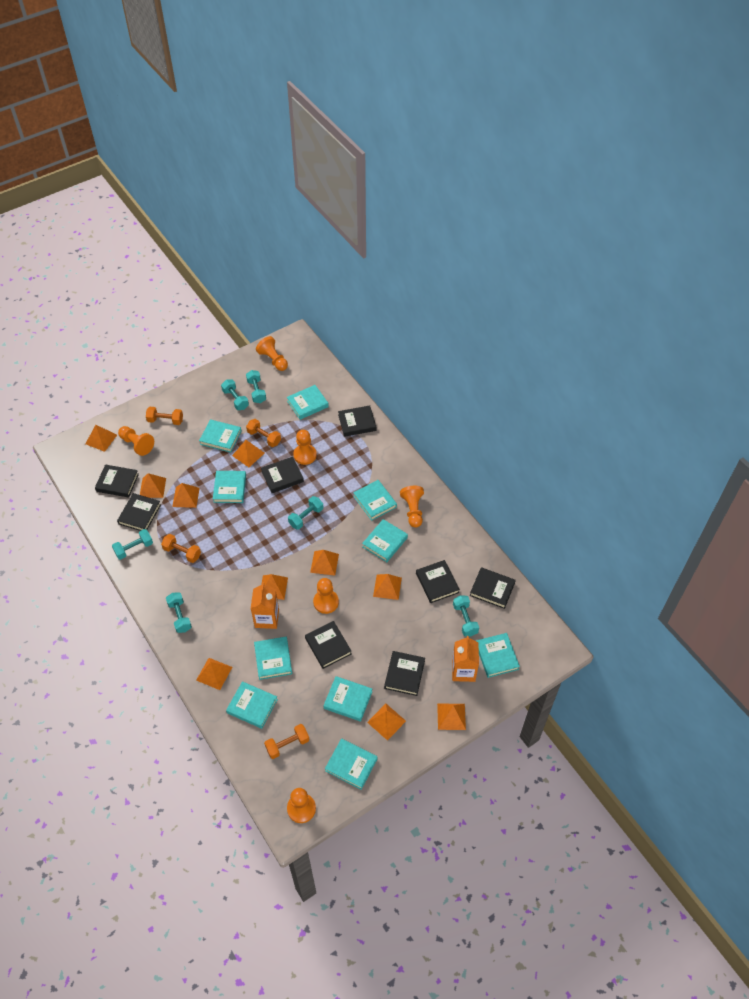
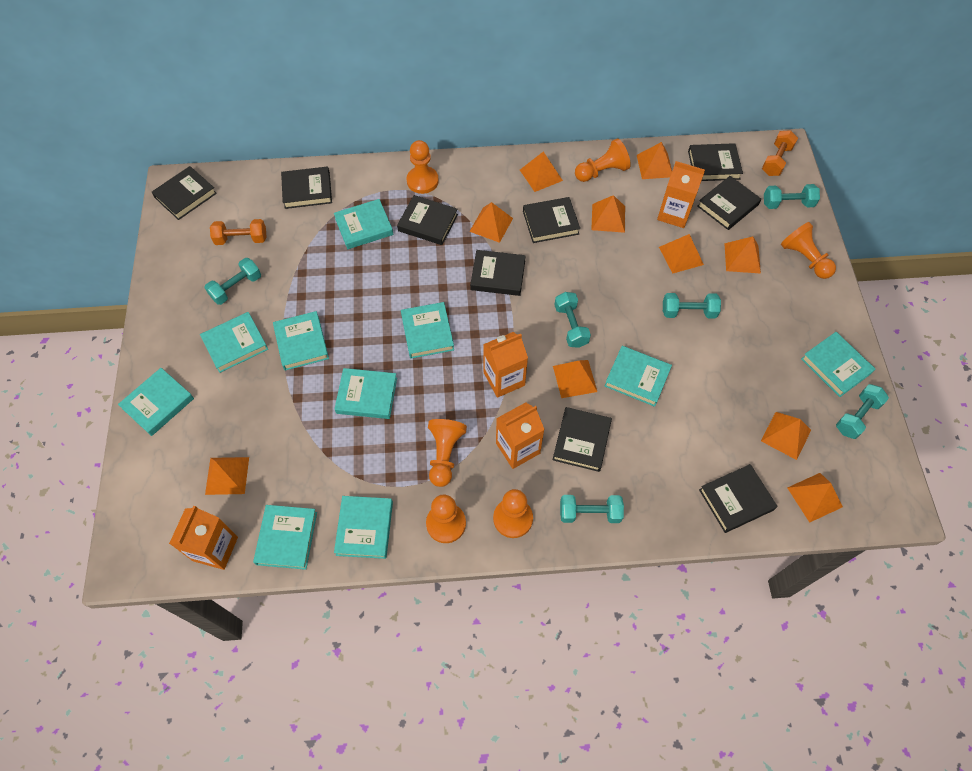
black book: [95,464,139,498] [117,493,161,531] [261,457,304,493] [305,621,352,669] [338,406,376,437] [384,651,425,696] [416,560,460,603] [470,567,516,609] = 8 -> [152,166,217,220] [281,166,332,209] [397,195,458,245] [470,250,526,296] [523,197,580,243] [553,407,612,472] [688,143,743,181] [697,176,761,230] [699,464,778,533] = 9
orange carton: [251,582,279,629] [452,636,479,682] = 2 -> [169,506,238,570] [483,332,528,398] [496,402,545,469] [657,161,705,228] = 4
orange dumbbell: [146,407,183,425] [161,534,201,563] [246,419,281,447] [264,724,309,759] = 4 -> [210,219,266,245] [762,130,798,176] = 2

